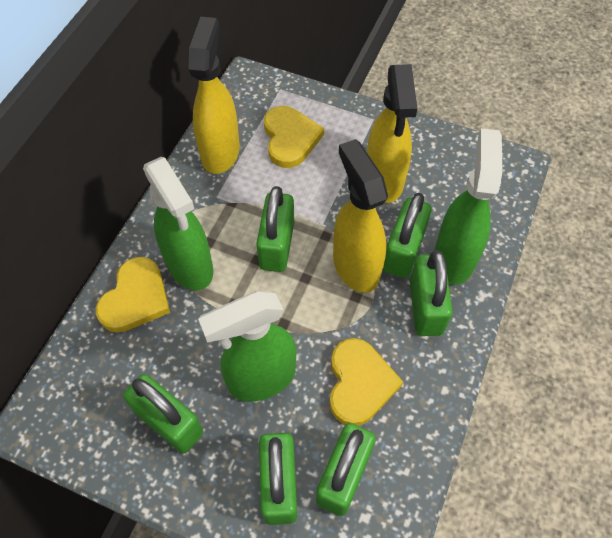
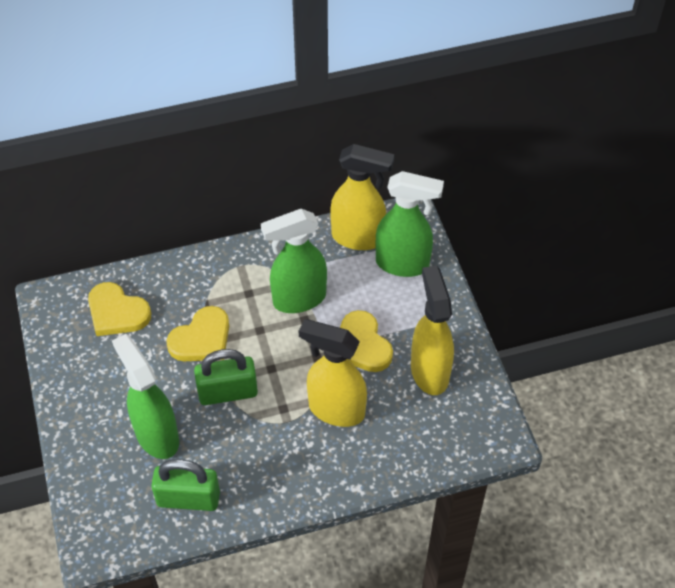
green padlock: [123,374,203,453] [256,186,294,272] [259,433,297,525] [316,423,376,516] [383,193,432,278] [410,250,453,336] = 6 -> [151,459,220,511] [194,349,258,405] = 2

